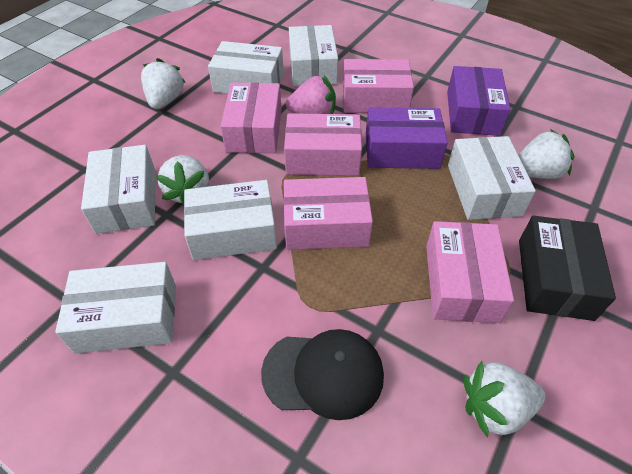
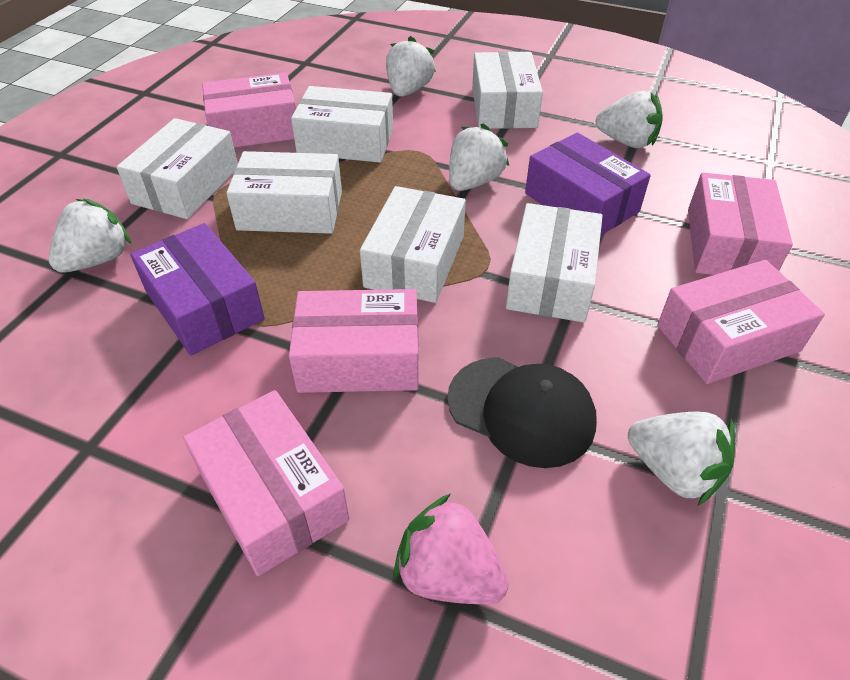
black box: [519,216,616,321] = 1 -> none = 0
white strawberry: [141,58,186,109] [156,155,209,206] [464,361,545,438] [518,129,575,179] = 4 -> [49,199,132,273] [386,36,436,97] [449,123,509,191] [596,91,663,148] [628,412,735,505] = 5

